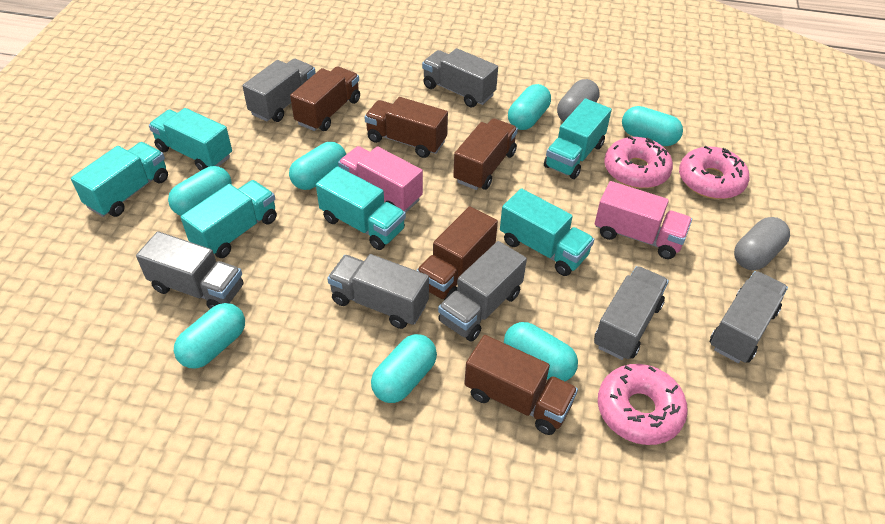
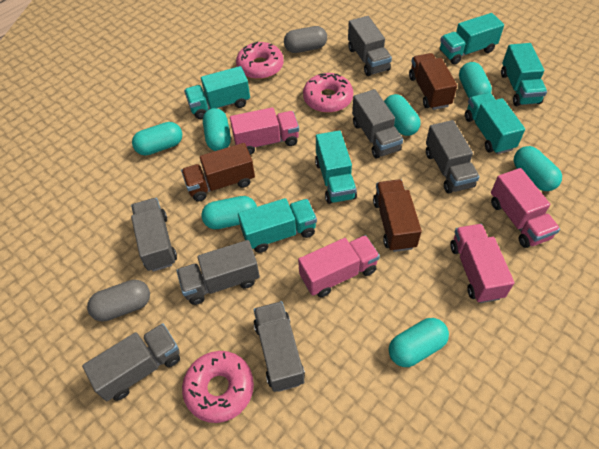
brown truck: [290,66,360,131] [364,97,448,158] [416,206,498,300] [453,118,518,190] [464,335,578,435] = 5 -> [181,143,255,202] [373,179,422,252] [409,53,457,110] = 3
pink truck: [338,146,423,212] [595,181,692,259] = 2 -> [230,107,299,155] [298,235,380,297] [450,224,514,303] [491,168,560,248] = 4

